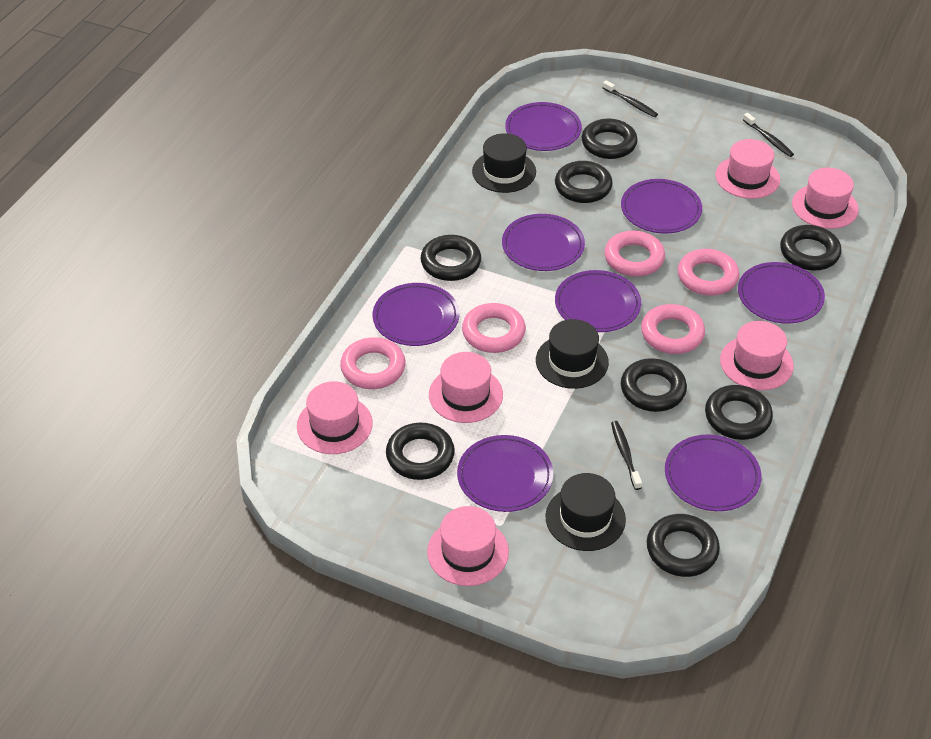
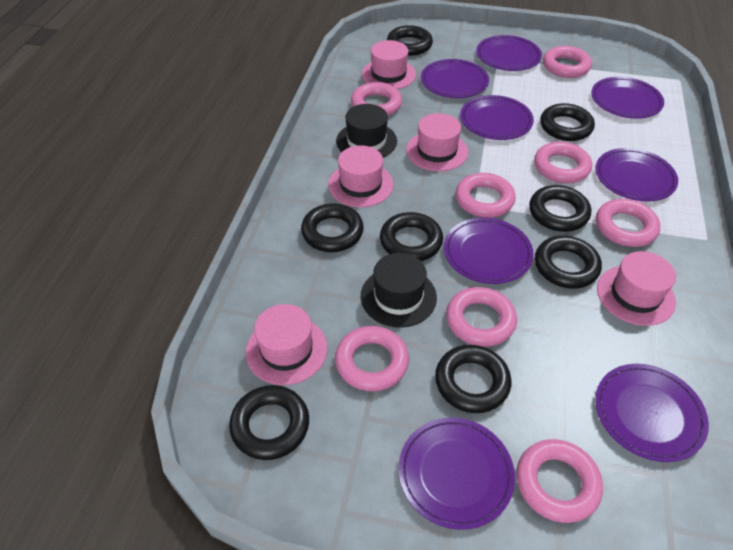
black hat: [472,133,536,193] [536,319,609,389] [545,473,626,551] = 3 -> [336,104,397,158] [361,253,437,328] = 2
black toothbrush: [602,80,658,117] [611,421,642,490] [743,113,794,157] = 3 -> none = 0
pink hat: [297,381,373,454] [427,506,509,586] [429,352,503,423] [715,139,780,199] [720,321,794,390] [792,168,859,229] = 6 -> [246,304,327,385] [328,146,393,207] [362,40,416,89] [406,113,468,171] [597,251,676,326] = 5
pink ring: [340,337,406,389] [462,303,526,353] [604,231,665,277] [641,304,705,354] [678,249,739,296] = 5 -> [335,326,409,391] [351,82,402,116] [446,287,517,347] [455,173,516,218] [516,439,603,523] [534,142,592,183] [543,46,592,78] [596,199,660,247] = 8

